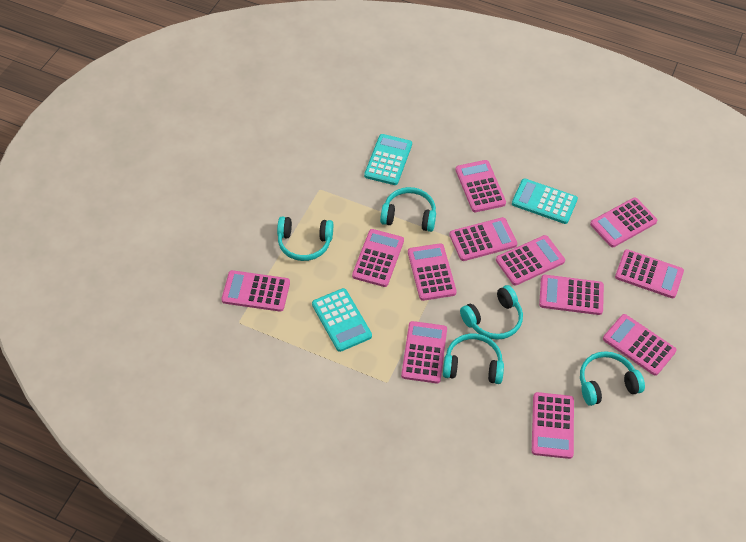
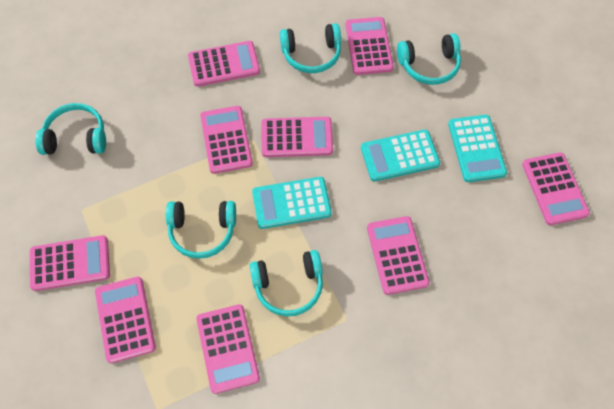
pink calculator: [222,270,290,312] [352,229,404,287] [401,321,447,383] [408,243,457,301] [449,217,517,261] [455,160,506,212] [496,235,565,285] [532,392,574,459] [539,275,604,315] [590,198,657,247] [603,314,677,376] [615,249,684,298] = 12 -> [30,235,110,291] [95,276,156,363] [188,41,260,87] [196,304,260,394] [200,106,253,174] [261,117,333,157] [345,17,394,75] [367,216,430,295] [522,152,590,225] = 9

